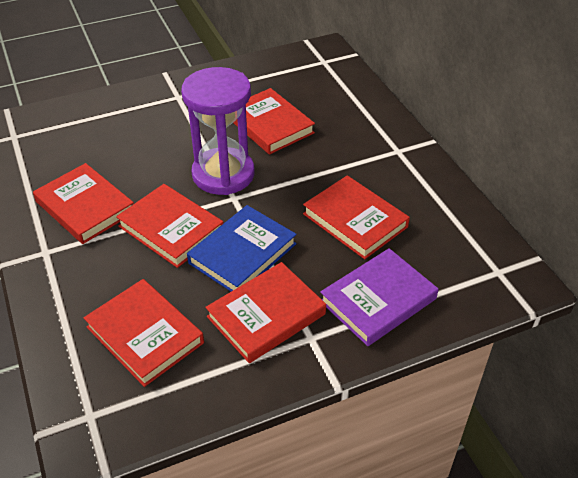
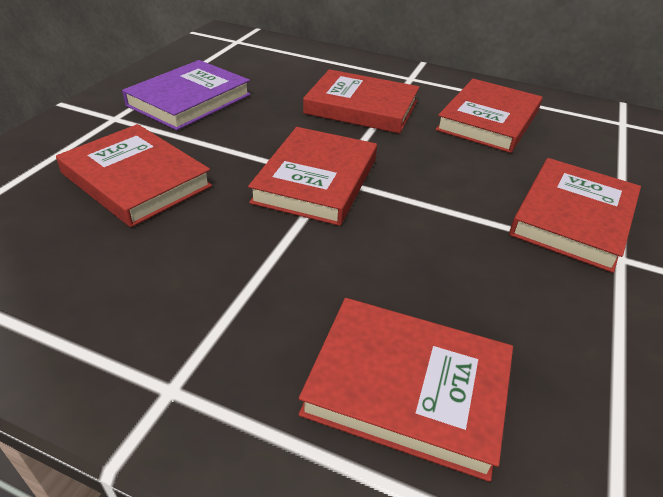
blue book: [187,205,297,292] = 1 -> none = 0
purple hourglass: [181,67,255,195] = 1 -> none = 0

